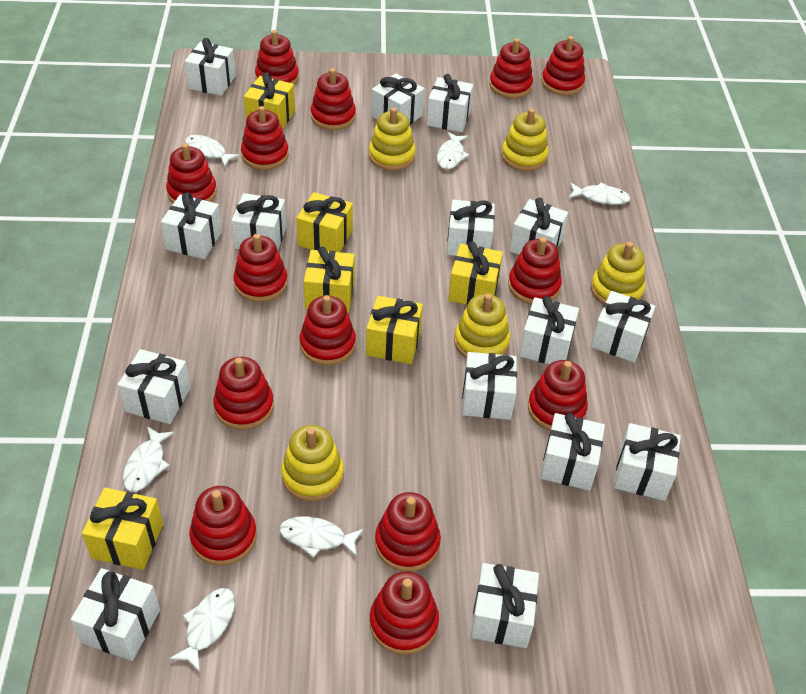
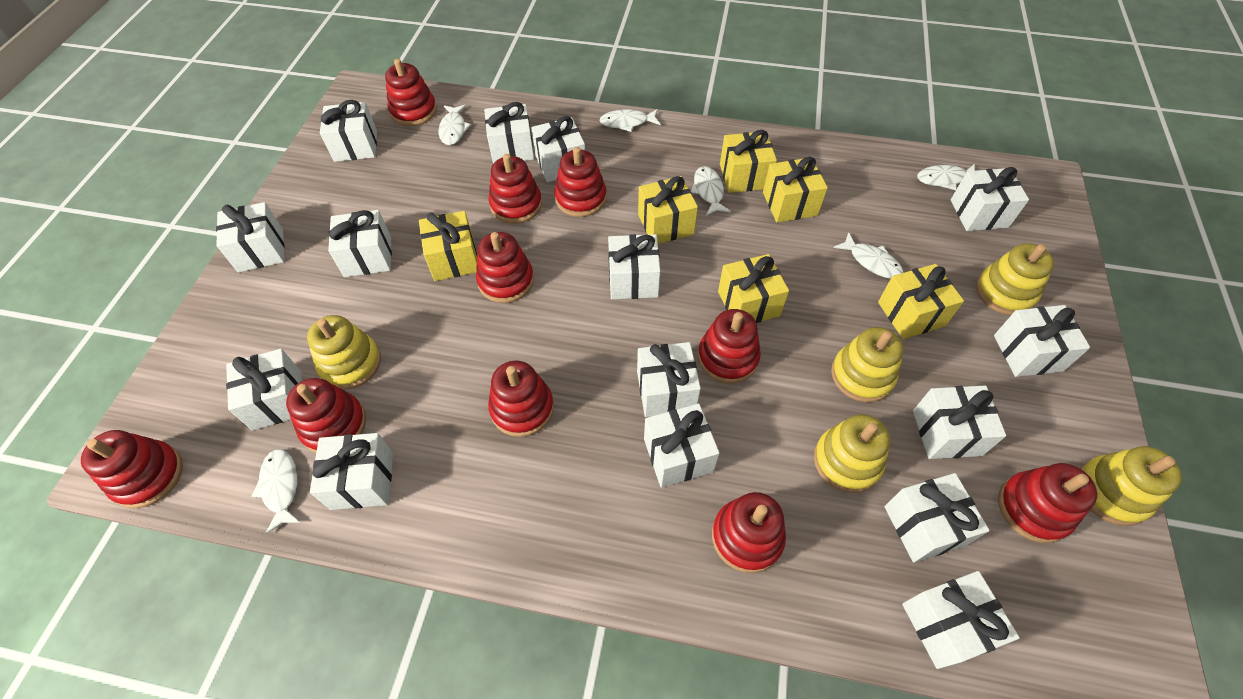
red stacking toy: [166,143,217,203] [189,486,257,566] [213,357,274,430] [233,234,288,302] [241,106,289,170] [255,30,299,85] [299,295,356,365] [311,68,356,130] [369,571,439,655] [375,492,441,572] [489,38,533,98] [508,237,562,304] [528,360,588,430] [541,36,585,95] = 14 -> [81,430,183,508] [286,378,366,453] [385,59,437,126] [476,232,534,303] [488,360,554,437] [489,154,542,224] [554,147,607,217] [698,309,761,384] [712,492,786,573] [998,463,1097,543] = 10

